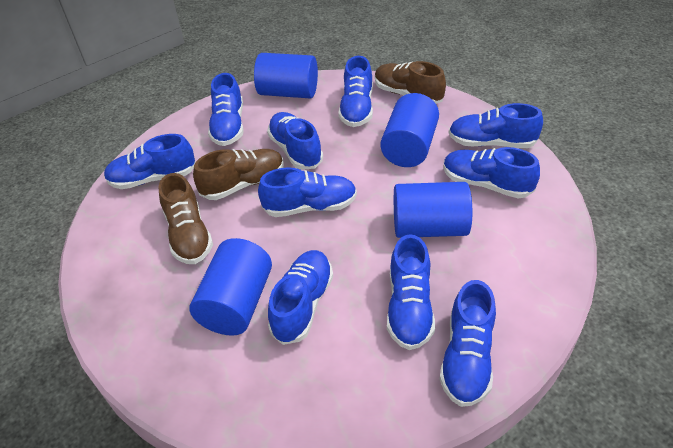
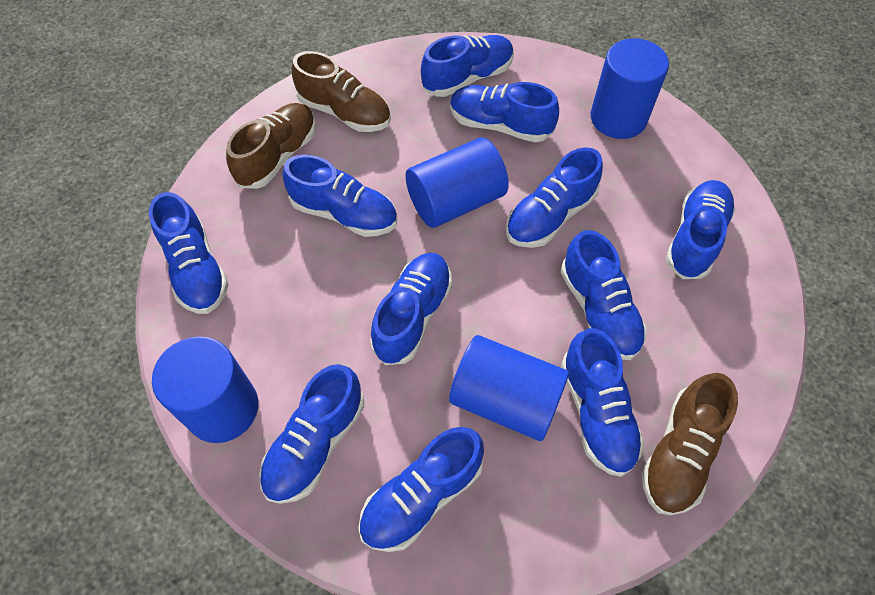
blue shoe: [104,134,195,189] [208,73,244,146] [258,167,357,217] [267,112,323,170] [268,250,333,345] [338,56,373,127] [387,234,435,350] [439,280,496,407] [443,147,540,198] [449,103,543,148] = 10 -> [149,192,228,314] [259,364,364,504] [283,155,397,237] [358,427,484,552] [370,253,452,365] [421,35,514,97] [450,82,559,142] [506,147,603,248] [561,230,647,360] [561,328,644,477] [666,180,736,279] = 11

